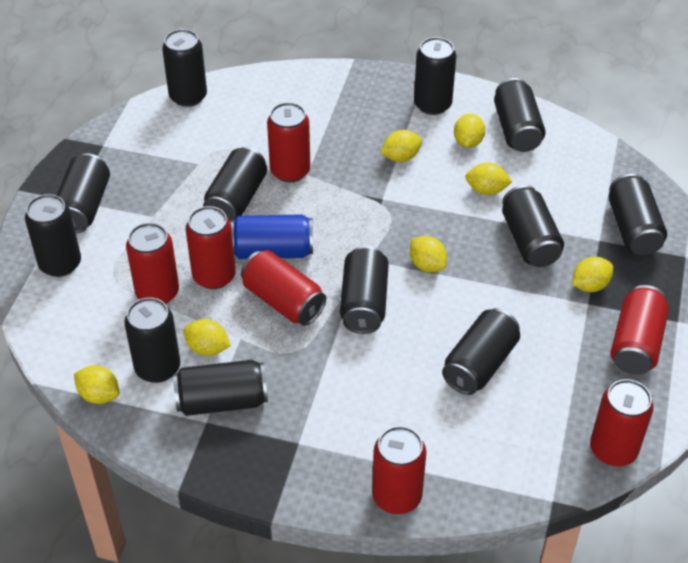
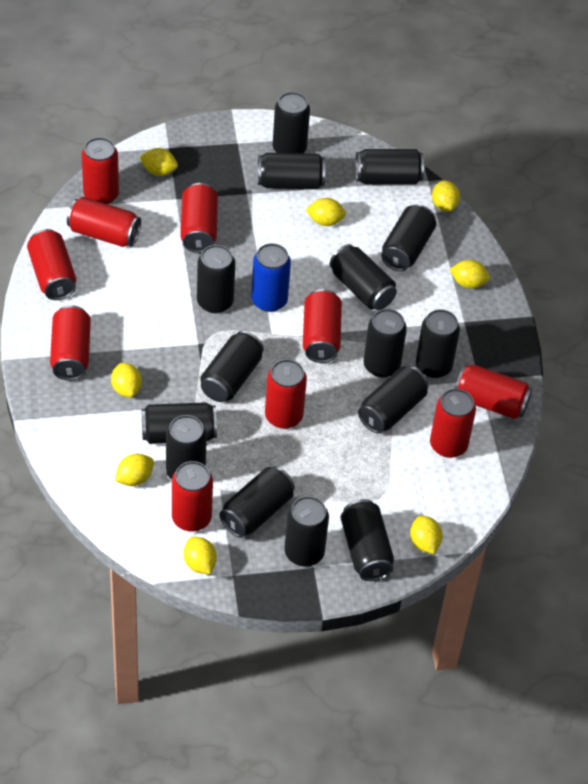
black can: [25,194,81,277] [57,153,110,233] [124,297,180,383] [162,29,207,107] [173,360,268,416] [203,147,267,221] [340,246,389,334] [414,37,456,115] [442,308,520,395] [494,78,546,152] [502,185,564,267] [609,174,667,255] = 12 -> [142,402,217,444] [166,415,207,480] [197,245,235,313] [200,331,264,402] [219,466,295,538] [258,153,325,189] [273,92,310,153] [284,496,329,567] [330,244,397,310] [341,499,394,581] [355,149,424,184] [358,366,428,434] [364,309,407,378] [381,204,436,271] [416,309,460,378] = 15
red can: [126,223,179,304] [186,206,236,289] [241,250,326,326] [267,102,310,182] [372,426,426,514] [590,379,654,466] [610,285,669,375] = 7 -> [27,229,76,300] [50,305,91,381] [67,197,141,247] [81,137,119,204] [172,461,213,531] [180,183,218,253] [265,359,307,429] [303,289,342,363] [430,388,476,458] [455,364,532,419] = 10
yellow lemon: [74,365,119,404] [183,319,231,356] [380,130,422,162] [410,236,447,272] [454,114,485,148] [465,163,512,195] [572,257,613,292] = 7 -> [111,363,142,397] [115,454,154,486] [139,148,178,176] [184,537,217,574] [306,198,346,226] [410,515,443,554] [432,181,460,212] [449,260,490,289] = 8

